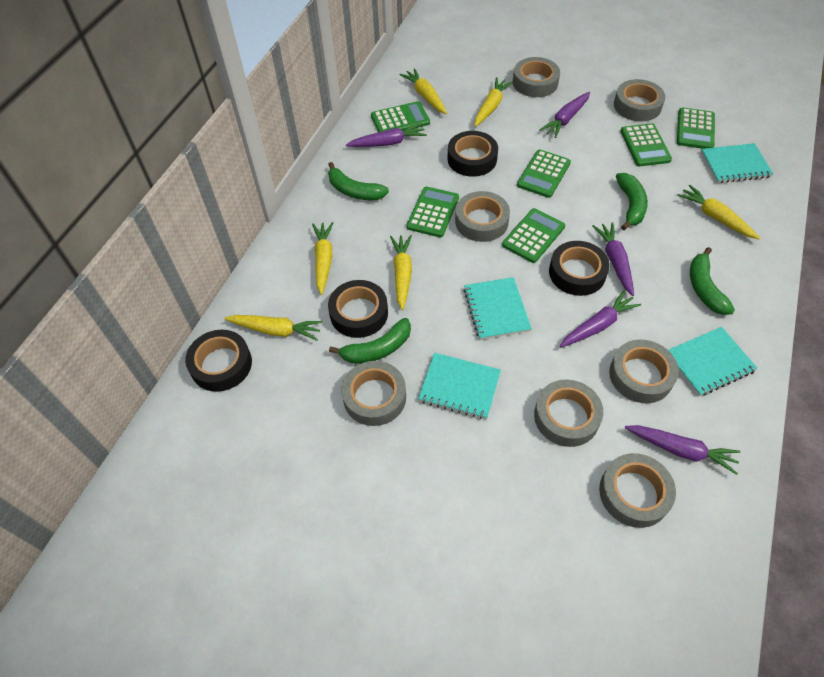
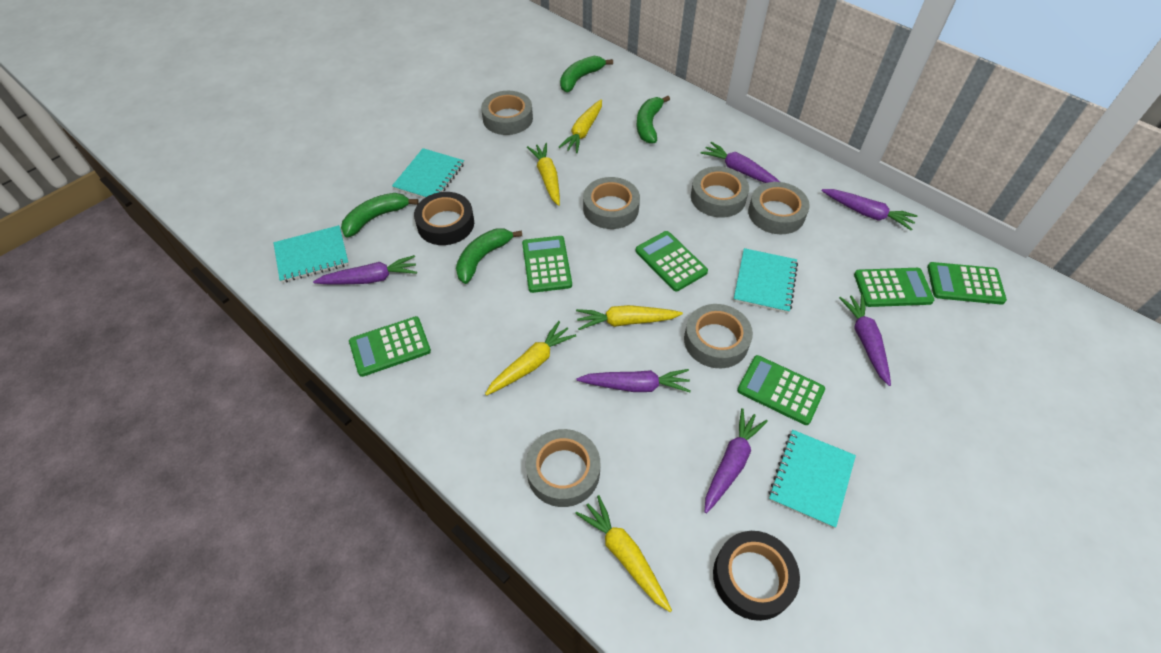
black tape: [185,330,252,392] [328,280,388,338] [447,131,498,177] [549,241,610,296] = 4 -> [414,192,474,245] [713,531,800,621] = 2
grey tape: [341,361,406,426] [455,191,510,242] [513,57,560,97] [534,380,603,447] [599,453,676,528] [609,340,679,403] [614,79,665,122] = 7 -> [481,91,533,135] [526,429,600,507] [583,177,640,229] [684,304,753,368] [691,166,749,218] [748,182,810,234] = 6
purple carrot: [346,123,427,147] [539,92,590,138] [560,290,641,347] [593,222,634,296] [625,425,740,475] = 5 -> [313,255,417,284] [577,369,691,392] [701,142,780,183] [705,408,768,513] [822,189,917,230] [839,294,891,386] = 6
yellow carrot: [224,315,323,341] [312,222,333,295] [390,235,412,310] [400,68,447,114] [475,77,513,127] [677,185,760,239] = 6 -> [485,321,576,396] [527,143,560,206] [558,99,602,153] [575,495,672,612] [576,305,683,330] = 5

